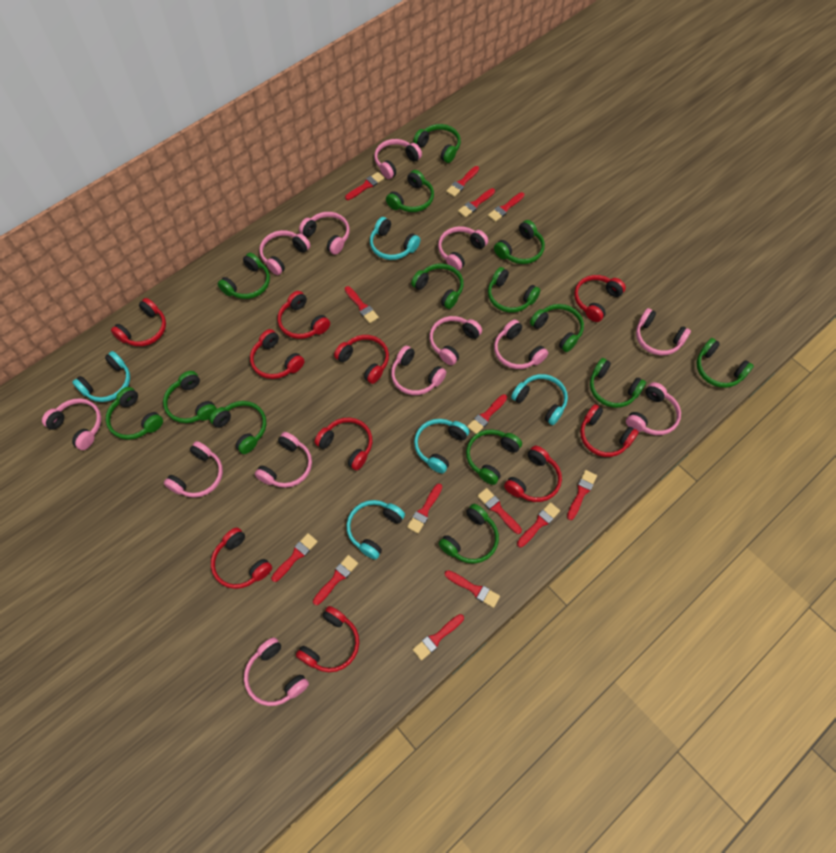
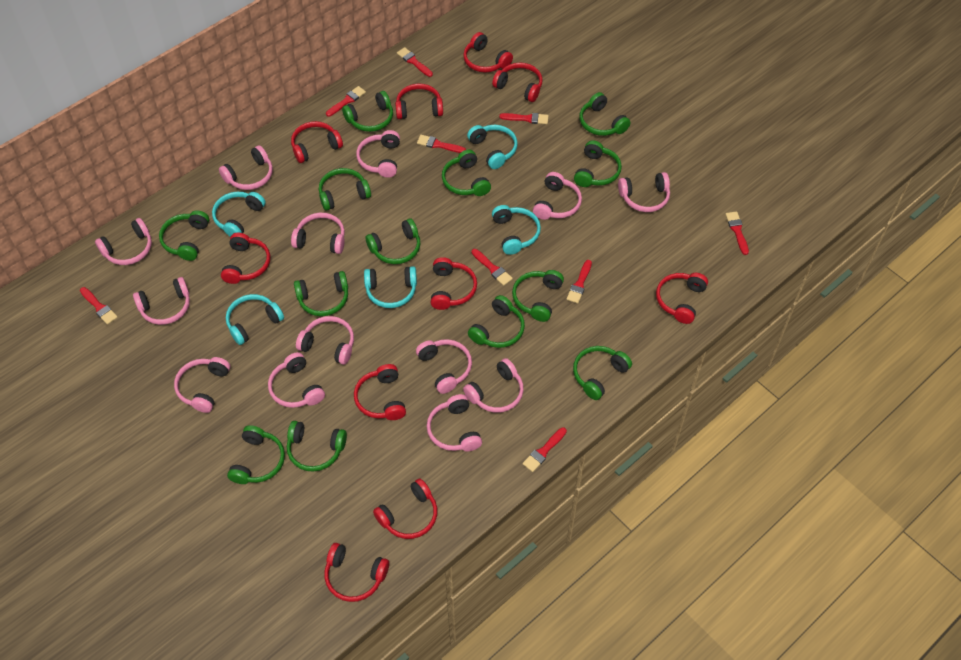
green headphones: [106,387,163,440] [163,371,217,423] [209,401,266,454] [218,253,270,299] [386,170,434,212] [411,264,464,309] [413,124,461,163] [438,504,499,564] [466,429,522,485] [488,267,540,313] [494,220,545,264] [530,304,584,352] [590,358,646,408] [696,338,754,388] = 14 -> [159,210,209,261] [227,425,285,484] [287,421,347,471] [294,271,348,316] [319,168,371,211] [342,91,393,132] [366,219,420,264] [442,150,491,196] [468,295,525,348] [512,270,564,322] [573,346,632,400] [574,140,622,187] [580,92,631,136] = 13
red brush: [271,533,318,582] [313,555,358,605] [345,172,385,200] [345,286,379,324] [407,484,442,534] [412,614,464,661] [445,570,500,608] [446,166,479,197] [458,188,495,218] [467,394,507,434] [477,488,522,534] [488,192,524,222] [517,502,560,548] [567,470,597,520] = 14 -> [80,287,118,325] [326,86,366,117] [397,47,433,77] [417,135,466,153] [471,249,513,286] [499,113,549,124] [523,427,567,472] [567,260,592,303] [725,211,749,255] = 9

